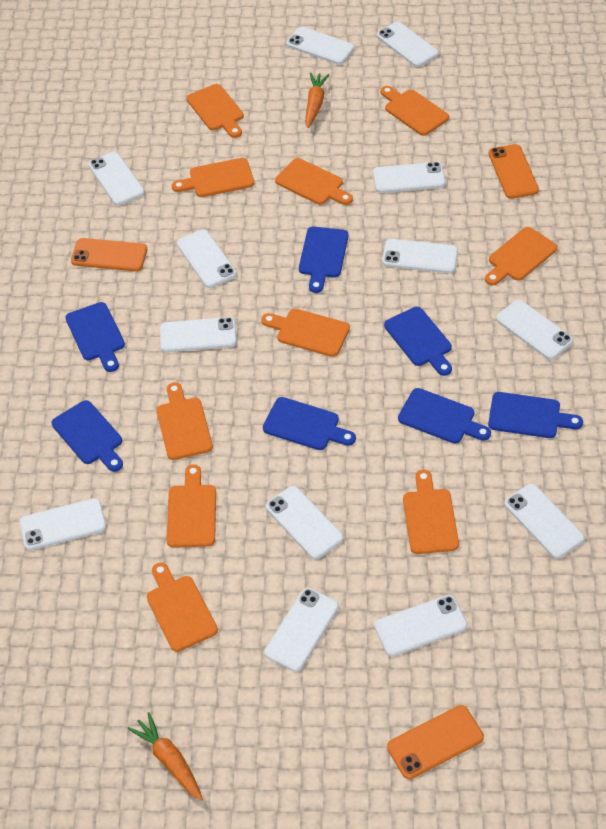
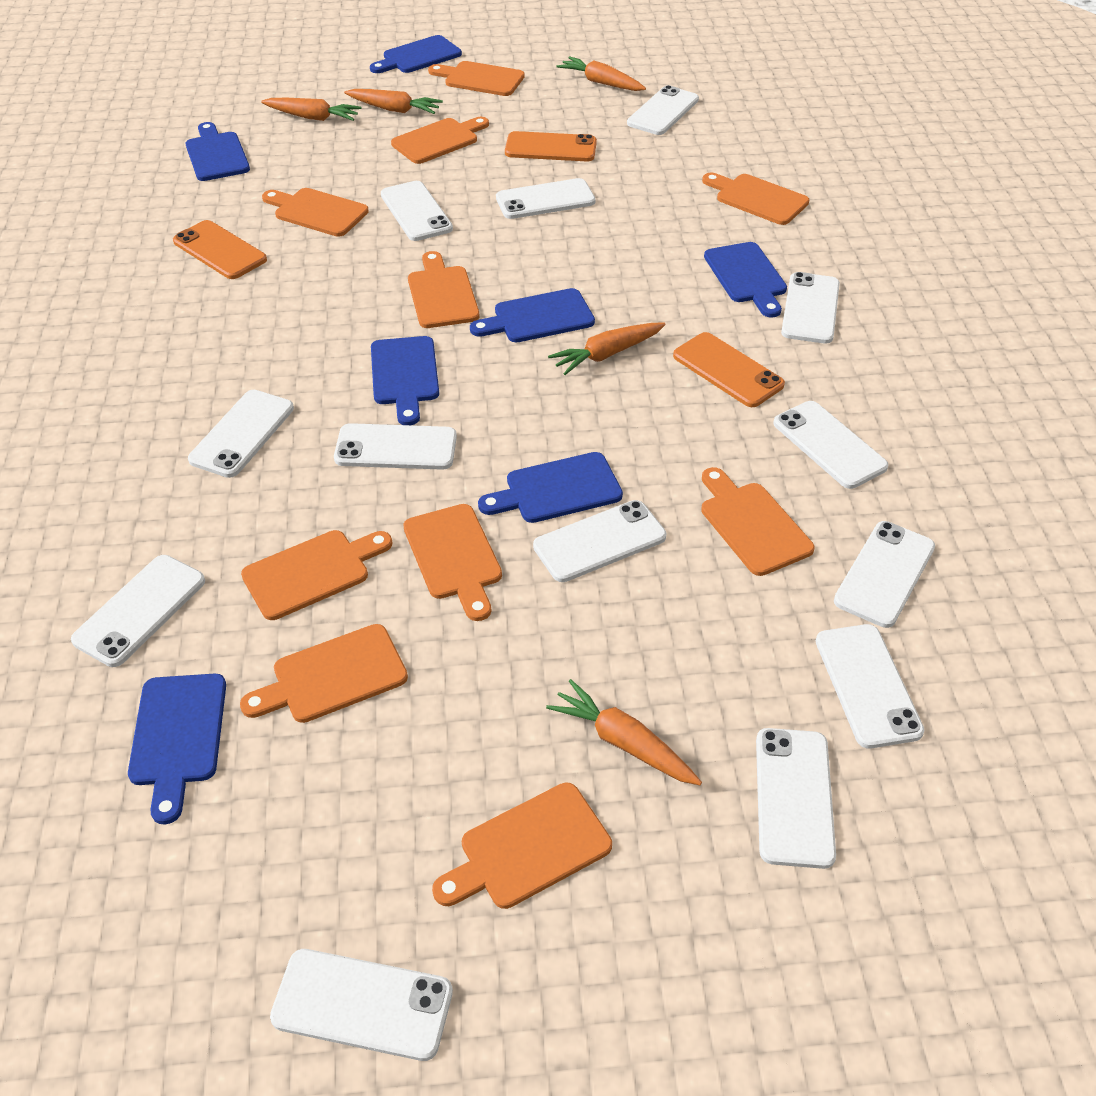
orange carrot: [127,712,203,801] [305,73,329,128] = 2 -> [261,98,361,121] [344,89,443,114] [546,679,702,785] [548,323,666,375] [556,56,646,91] = 5

